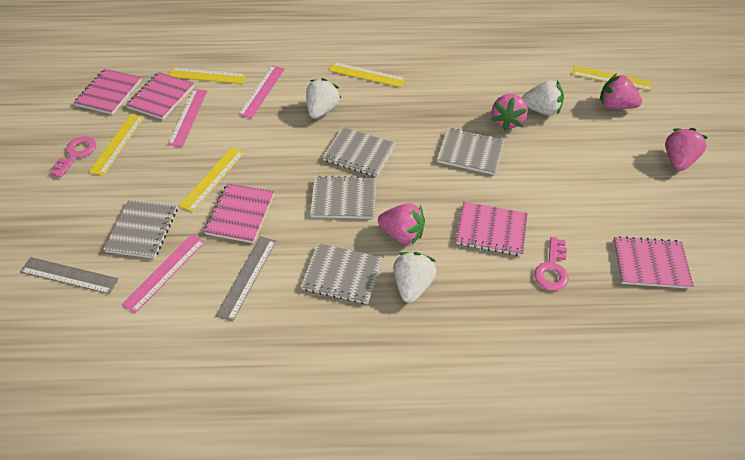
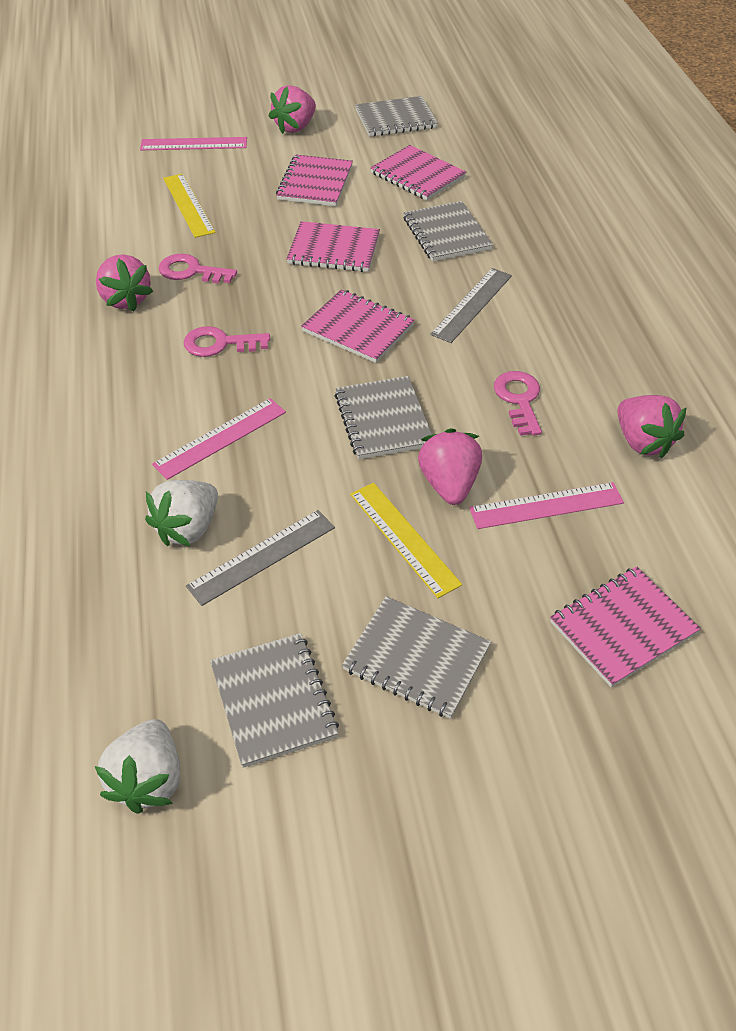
pink key: [49,136,96,178] [534,237,568,291] = 2 -> [158,254,237,284] [183,326,270,357] [494,371,542,436] = 3
white strawberry: [306,78,341,119] [393,252,437,303] [522,80,564,116] = 3 -> [95,719,180,814] [145,480,218,546] = 2
yellow ruler: [89,114,144,176] [169,67,247,84] [179,147,245,212] [329,62,406,87] [572,66,652,91] = 5 -> [163,174,216,238] [350,483,462,598] = 2

